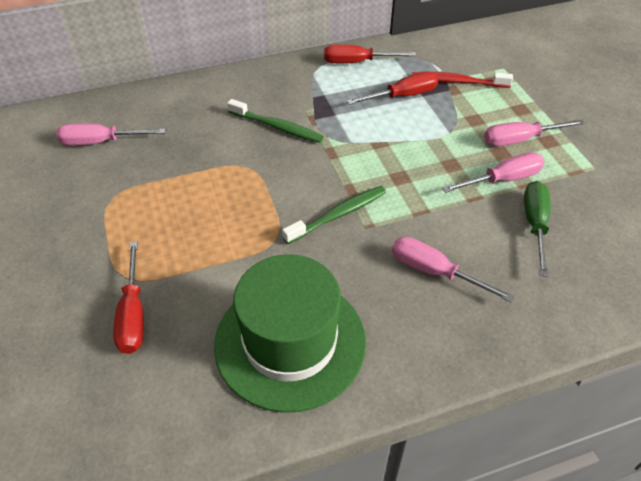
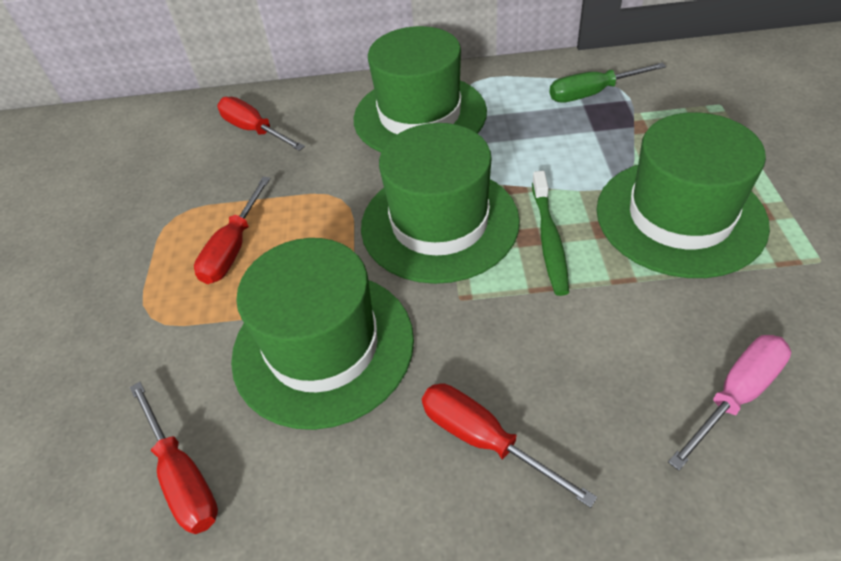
green hat: [214,254,366,413] = 1 -> [231,238,414,430] [354,26,487,152] [361,123,520,284] [596,112,770,278] = 4
green toothbrush: [227,99,324,143] [282,186,386,244] = 2 -> [532,171,569,296] = 1
pink screwdriver: [56,123,166,145] [392,237,515,303] [442,152,544,193] [484,119,585,146] = 4 -> [668,335,791,471] = 1
red screwdriver: [113,242,144,354] [324,44,416,63] [347,72,438,105] = 3 -> [130,382,218,534] [194,177,271,284] [217,97,305,151] [422,384,597,508] = 4
red toothbrush: [412,72,513,88] = 1 -> none = 0

